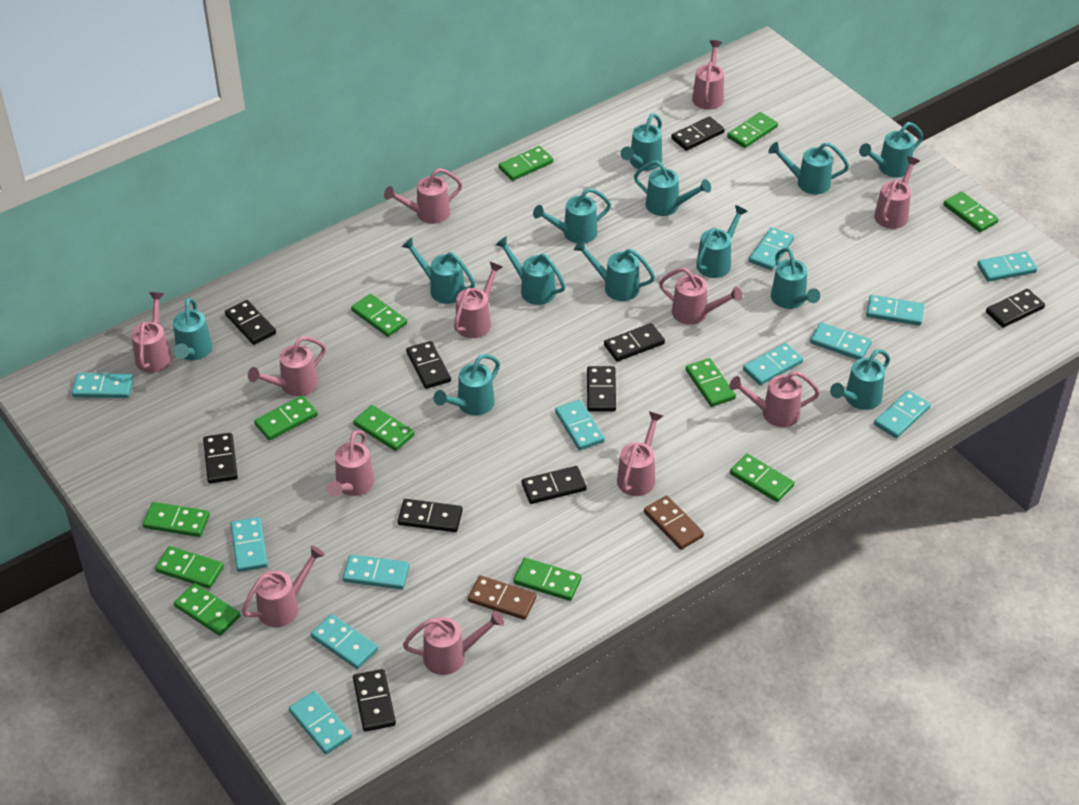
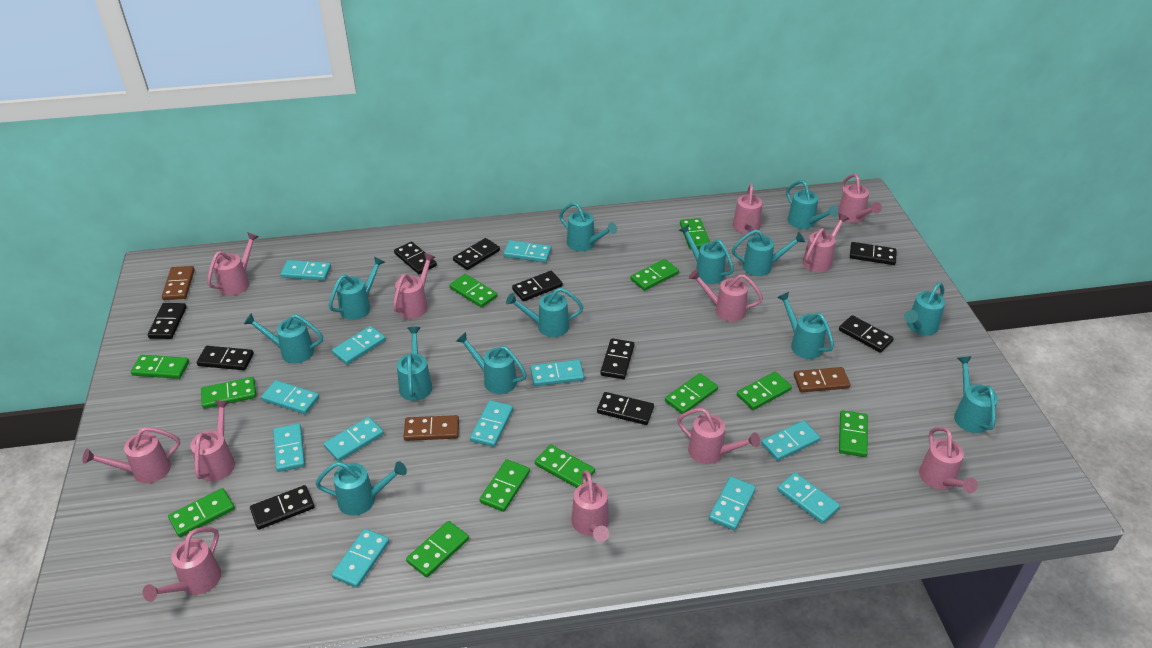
brown domino: [468,575,537,620] [644,496,704,550] = 2 -> [162,266,195,300] [404,415,459,441] [794,367,850,392] = 3

